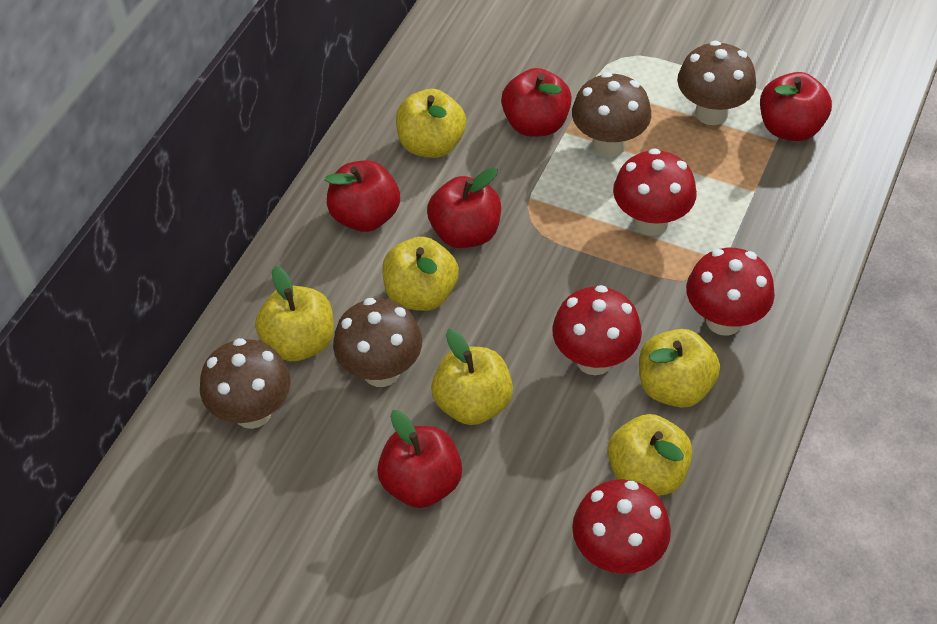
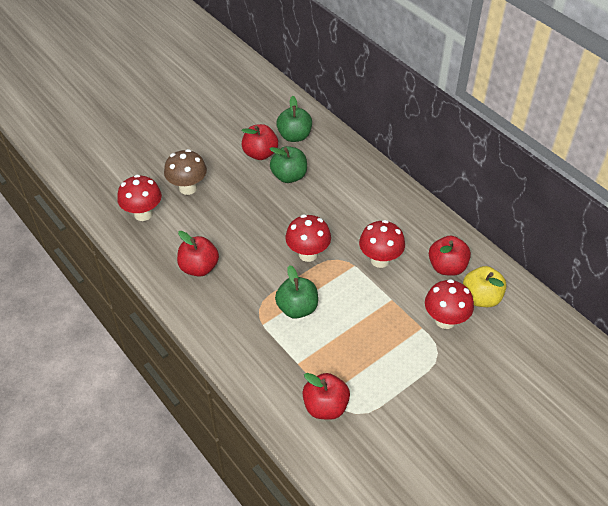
brown mushroom: [200,338,291,429] [333,298,422,387] [572,72,651,157] [677,41,756,125] = 4 -> [164,149,207,195] = 1
green apple: none = 0 -> [270,146,307,183] [275,265,318,319] [276,96,312,142] = 3
red apple: [325,160,400,232] [377,410,462,508] [427,168,501,248] [501,68,572,137] [760,72,832,141] = 5 -> [177,231,219,277] [241,124,278,160] [302,373,350,420] [429,236,471,276] = 4
yellow apple: [255,266,334,361] [382,237,459,311] [396,89,466,158] [431,329,513,425] [608,414,693,496] [639,329,720,408] = 6 -> [463,266,507,307] = 1

